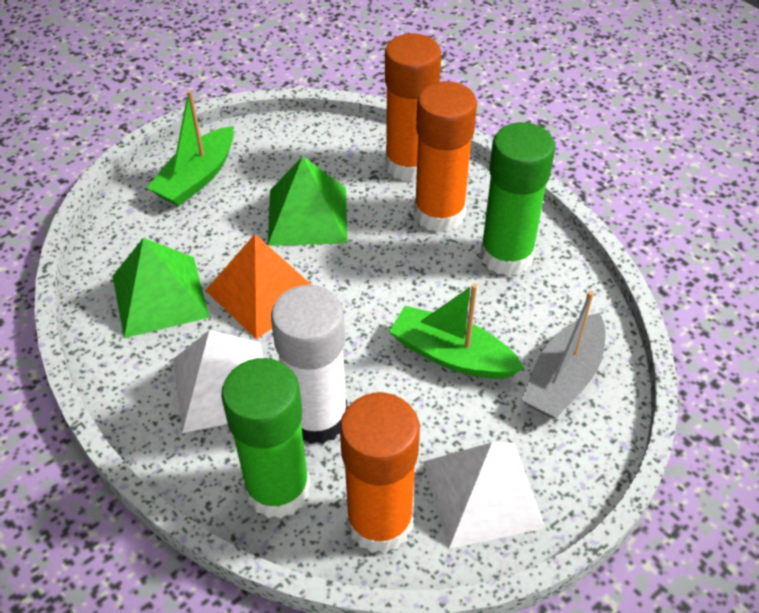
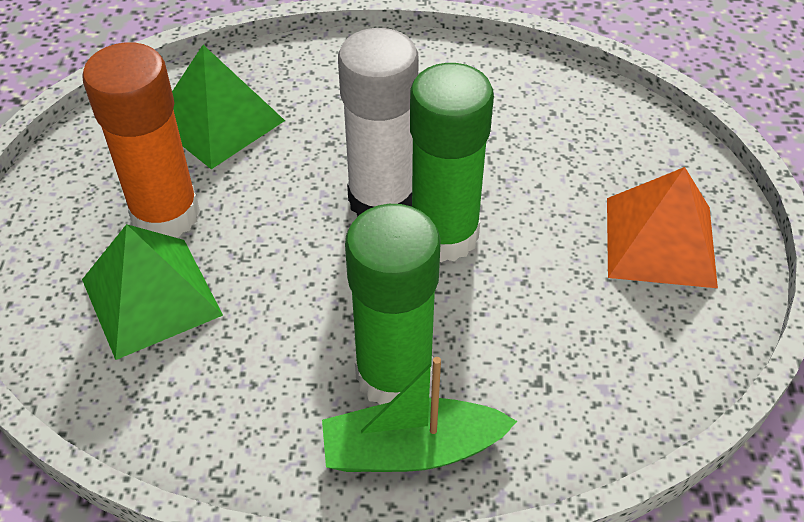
green boat: [147,90,234,206] [389,283,524,379] = 2 -> [322,357,517,472] = 1
grey boat: [521,291,606,418] = 1 -> none = 0
orange glue stick: [340,393,420,553] [385,34,441,182] [414,81,477,233] = 3 -> [82,42,200,237] = 1
white pyramid: [173,330,263,433] [423,442,545,549] = 2 -> none = 0

